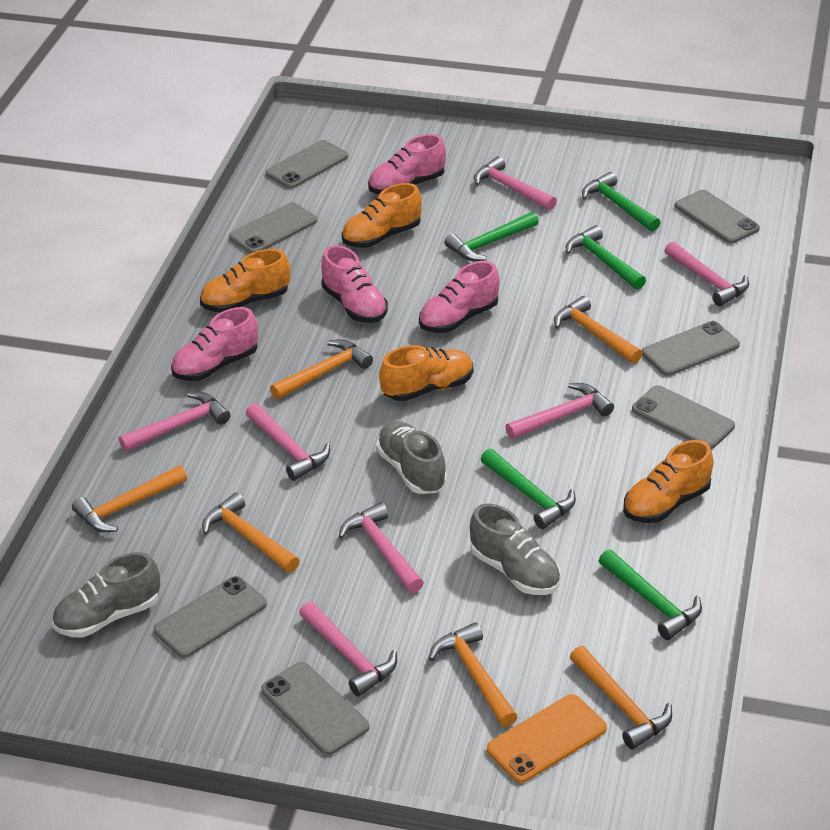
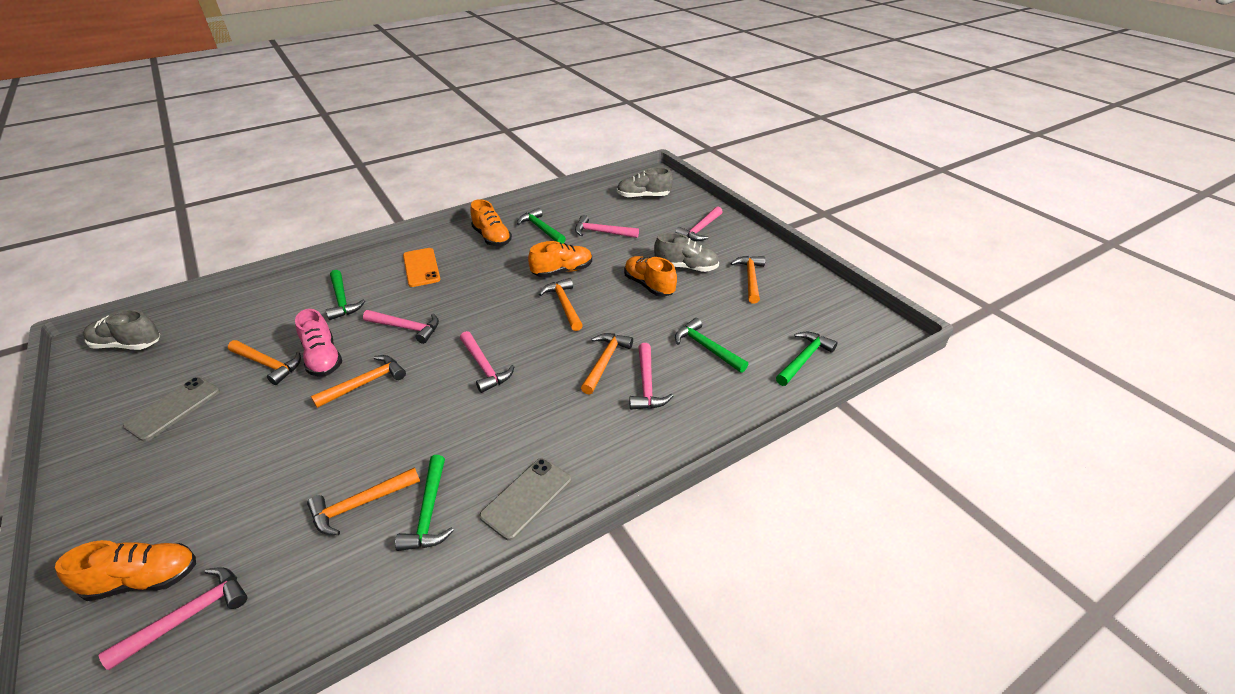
grey phone: [154,576,267,658] [229,202,317,254] [261,662,369,755] [266,140,348,188] [632,385,735,449] [642,321,740,376] [675,190,760,243] = 7 -> [123,377,220,441] [479,458,571,541] = 2
pink hammer: [119,392,230,451] [246,403,330,481] [299,601,397,697] [339,502,424,593] [474,156,557,210] [505,383,614,439] [664,241,749,306] = 7 -> [99,567,247,670] [363,310,439,344] [460,331,515,393] [575,215,639,238] [630,343,673,410] [675,206,722,241] = 6
pink shoe: [171,307,258,381] [321,245,388,323] [368,134,446,194] [419,261,499,333] = 4 -> [295,309,342,377] = 1

